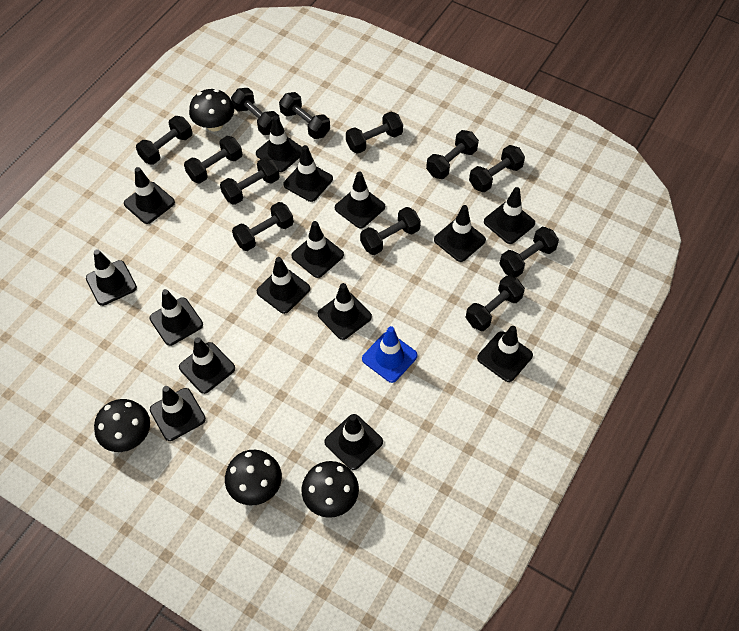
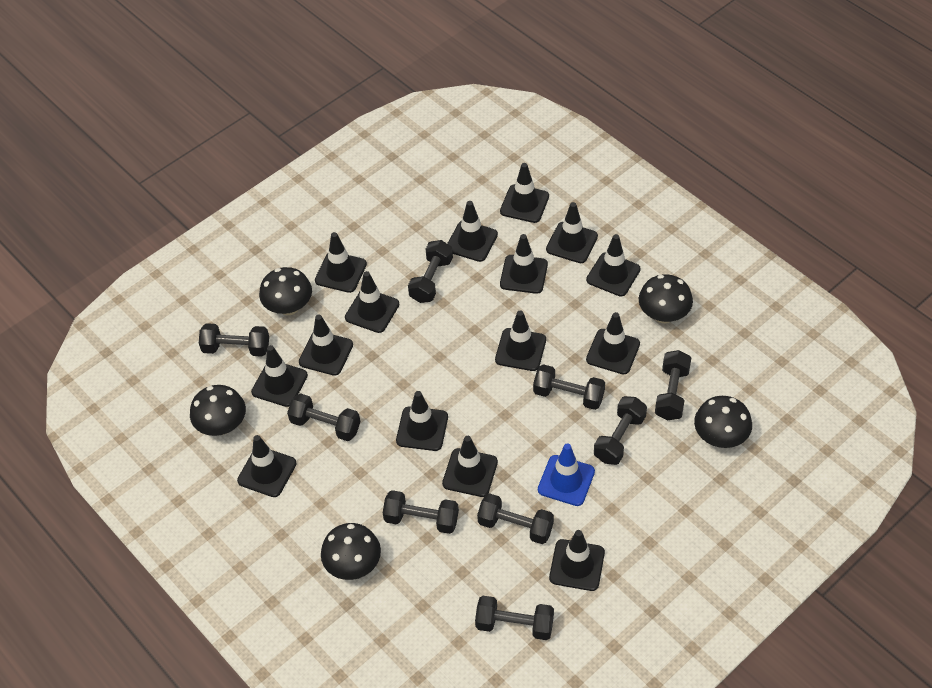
black dumbbell: [136,116,192,165] [184,136,243,184] [220,157,280,205] [231,88,280,135] [232,202,294,251] [279,92,330,139] [346,112,403,154] [360,207,421,255] [426,130,479,179] [466,275,525,331] [469,145,525,192] [499,227,559,278] = 12 -> [199,323,269,357] [287,393,360,441] [383,490,459,534] [408,240,453,303] [475,596,554,640] [477,493,554,544] [533,364,605,410] [594,396,647,465] [655,350,691,420] = 9
black mushroom: [94,399,150,452] [189,89,234,131] [225,450,282,506] [301,461,359,518] = 4 -> [190,385,246,436] [259,267,312,315] [321,523,381,580] [639,274,693,323] [694,396,752,448] = 5

